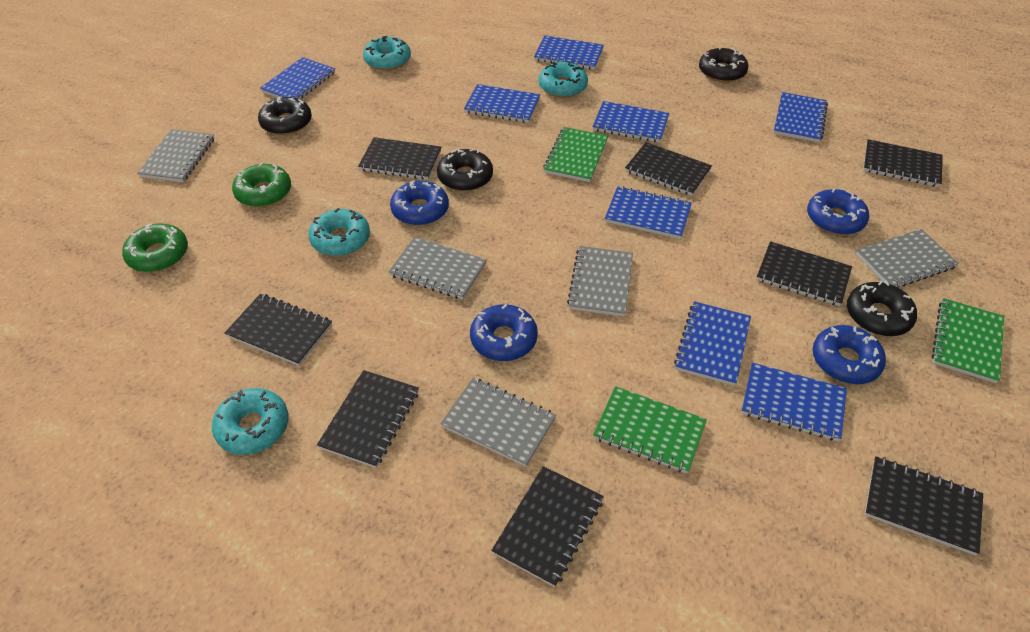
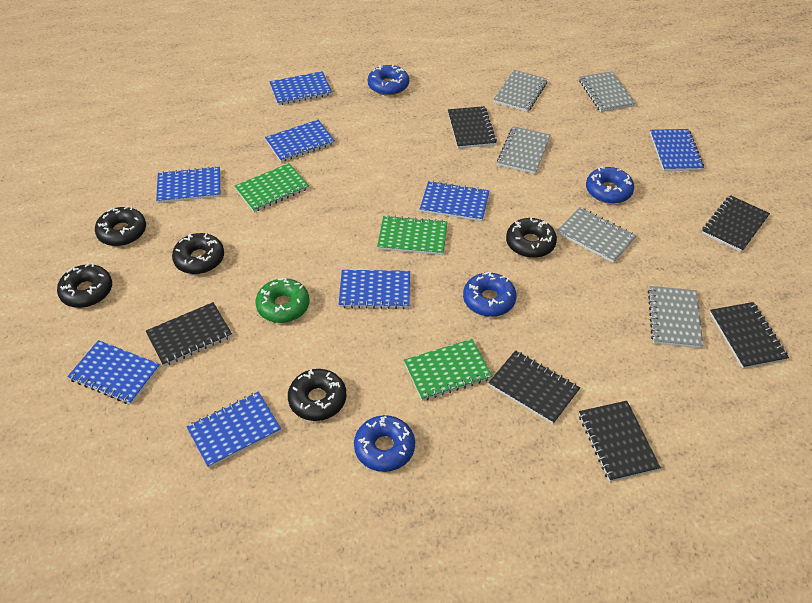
black donut: [258,96,312,135] [437,149,493,191] [699,47,748,82] [847,281,917,336] = 4 -> [57,263,112,308] [95,206,146,246] [172,233,224,274] [288,369,347,421] [506,217,557,258] = 5
black notebook: [225,294,332,366] [317,370,419,468] [358,137,441,180] [491,466,604,587] [625,142,712,196] [756,241,852,306] [863,139,943,187] [865,456,983,556] = 8 -> [146,302,232,366] [448,106,497,149] [488,350,580,424] [579,401,661,482] [702,195,770,252] [710,302,789,369] = 6
green donut: [122,224,188,272] [232,163,291,207] = 2 -> [255,278,310,323] = 1
turquoise donut: [212,388,289,455] [308,208,370,256] [363,36,411,70] [539,62,588,98] = 4 -> none = 0

